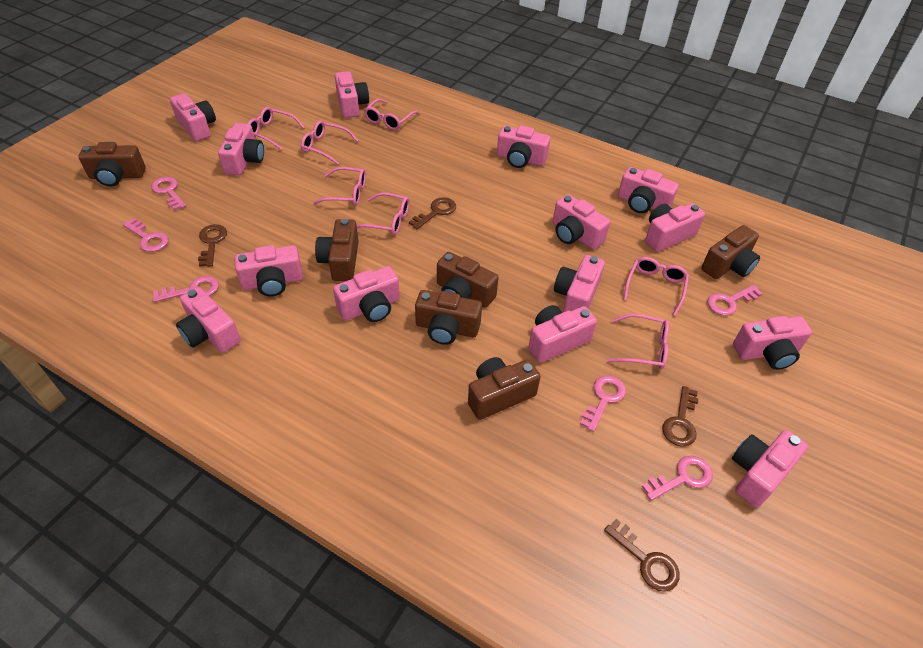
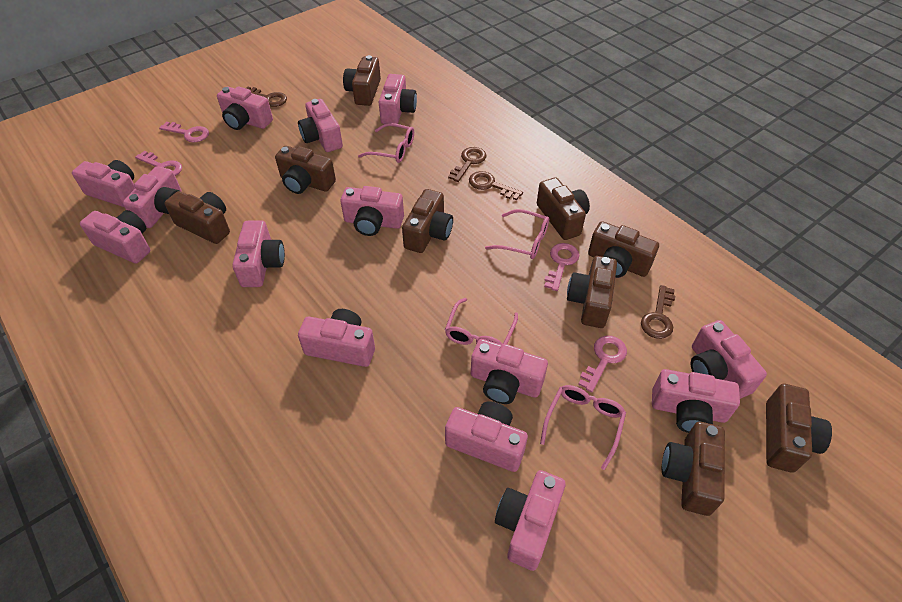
brown camera: [79,142,146,186] [315,219,359,281] [415,290,482,345] [437,252,499,308] [468,357,541,420] [701,225,760,279] = 6 -> [165,191,230,244] [275,146,336,194] [343,55,381,106] [402,189,453,253] [537,177,590,240] [567,256,617,328] [588,221,659,278] [662,422,725,516] [766,384,832,473] = 9
pink glasses: [247,107,305,150] [301,120,359,165] [313,167,366,205] [357,192,409,235] [364,99,419,130] [608,314,669,369] [624,257,689,316] = 7 -> [358,123,414,163] [445,298,518,345] [485,209,549,259] [540,385,626,470] = 4
pink key: [123,218,168,252] [151,177,186,210] [152,276,219,302] [580,375,626,432] [642,456,713,501] [707,285,763,316] = 6 -> [135,151,182,176] [159,122,209,142] [544,243,579,291] [578,336,627,393] = 4

